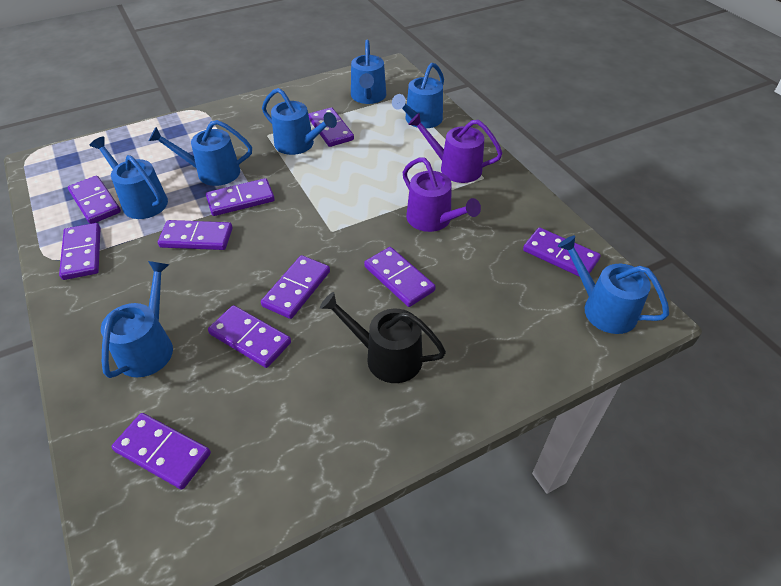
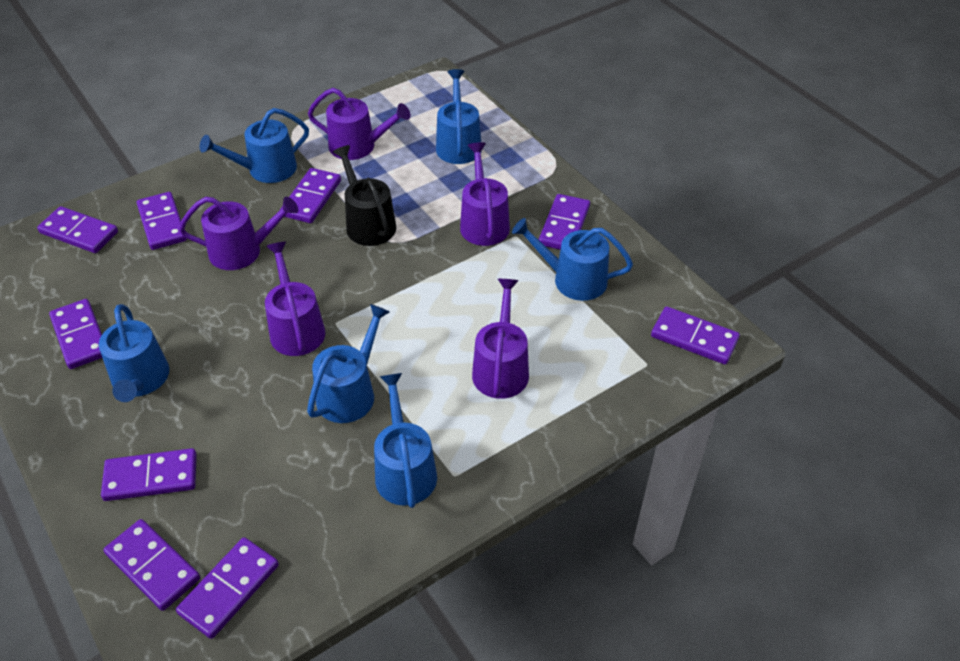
blue watering can: [90,137,168,219] [101,261,173,378] [149,120,252,186] [262,88,337,155] [351,40,386,104] [392,62,444,129] [558,235,669,334] = 7 -> [99,304,169,402] [200,108,309,183] [307,304,390,423] [374,373,437,508] [436,69,482,164] [512,218,633,301] = 6
purple domino: [59,223,100,280] [68,176,121,224] [111,413,211,490] [158,220,233,250] [206,178,275,216] [208,305,291,368] [261,255,330,319] [308,107,354,147] [364,247,436,307] [523,227,601,277] = 10 -> [37,206,118,253] [49,299,102,369] [101,448,197,501] [103,519,200,611] [137,192,187,250] [176,537,279,639] [280,168,341,223] [539,194,590,250] [651,306,740,364] = 9
purple watering can: [402,157,481,232] [408,113,503,183] = 2 -> [179,197,298,270] [265,242,325,356] [308,88,410,160] [460,142,510,246] [472,279,529,399] = 5

